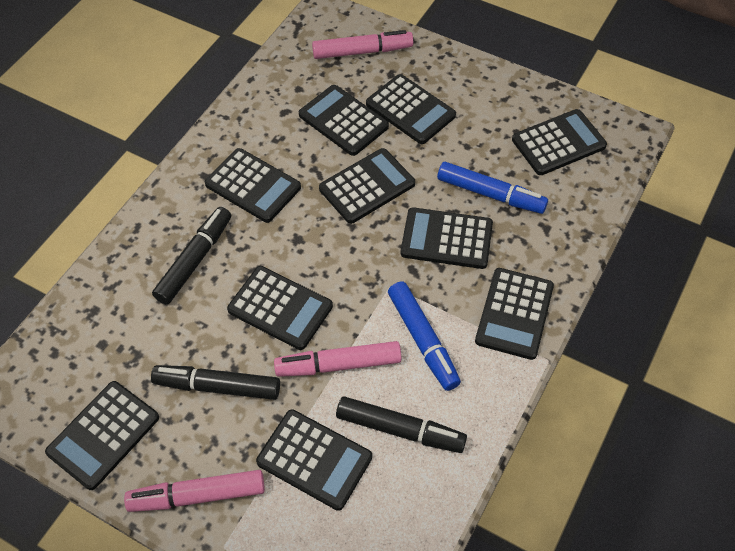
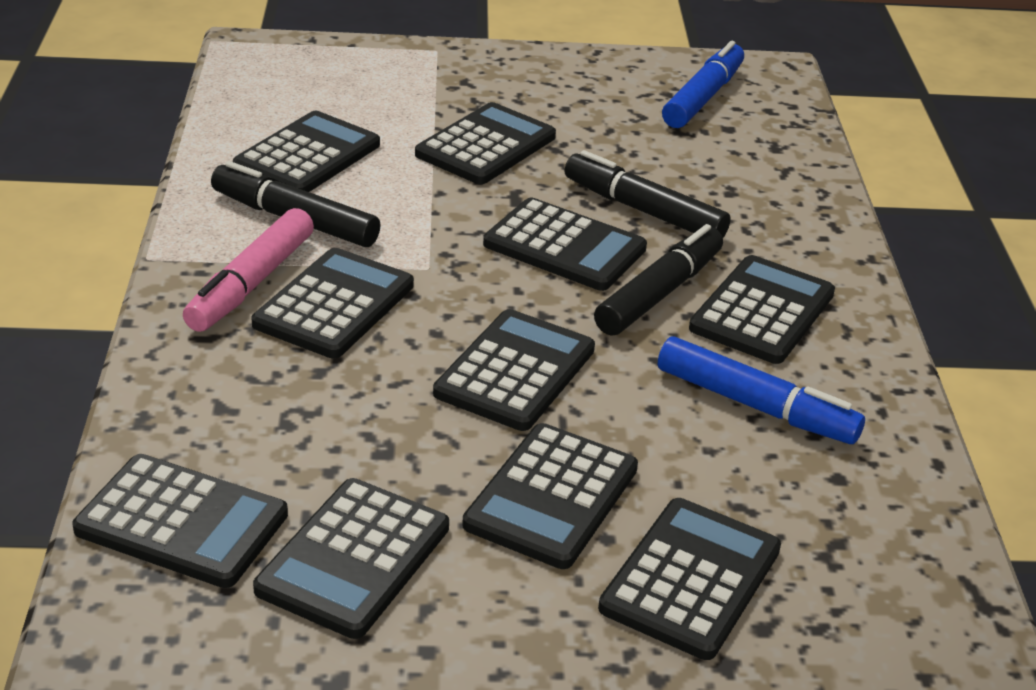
pink marker: [124,470,265,512] [274,341,402,377] [312,30,413,59] = 3 -> [183,208,314,332] = 1

